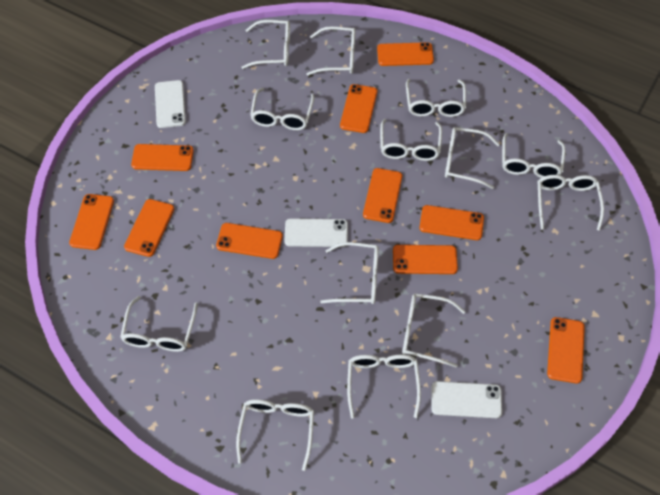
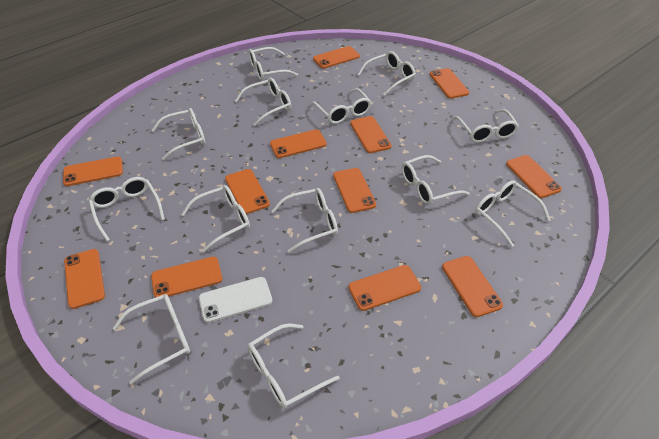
orange phone: [69,194,114,250] [124,199,174,257] [131,144,194,171] [216,223,283,259] [340,84,377,133] [363,168,402,223] [377,42,434,66] [393,245,458,274] [419,205,484,240] [547,317,585,384] = 10 -> [63,157,123,186] [64,249,105,309] [151,257,222,298] [225,169,270,214] [270,129,327,158] [313,46,360,68] [333,168,376,213] [348,265,421,311] [350,116,391,153] [429,68,469,99] [442,256,503,317] [506,155,562,198] = 12
white phone: [155,80,186,128] [285,218,348,247] [431,381,502,418] = 3 -> [199,277,272,323] = 1

